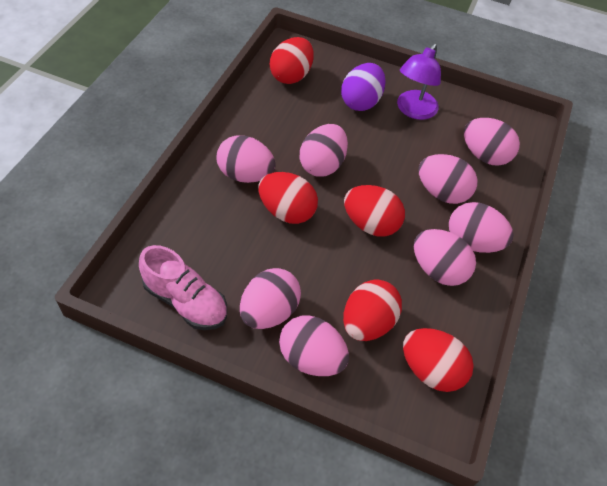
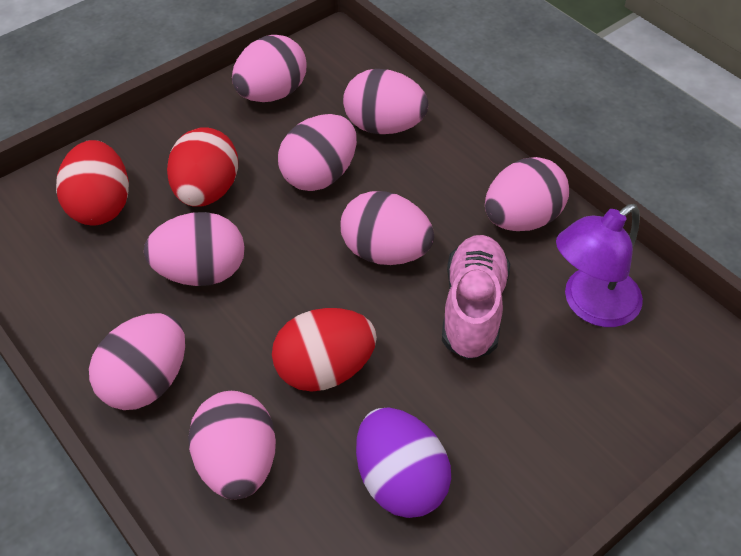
red egg: [258,172,318,224] [270,37,314,84] [343,280,402,341] [344,185,405,237] [403,328,474,392] = 5 -> [56,140,129,225] [167,127,238,207] [272,308,377,391] = 3

